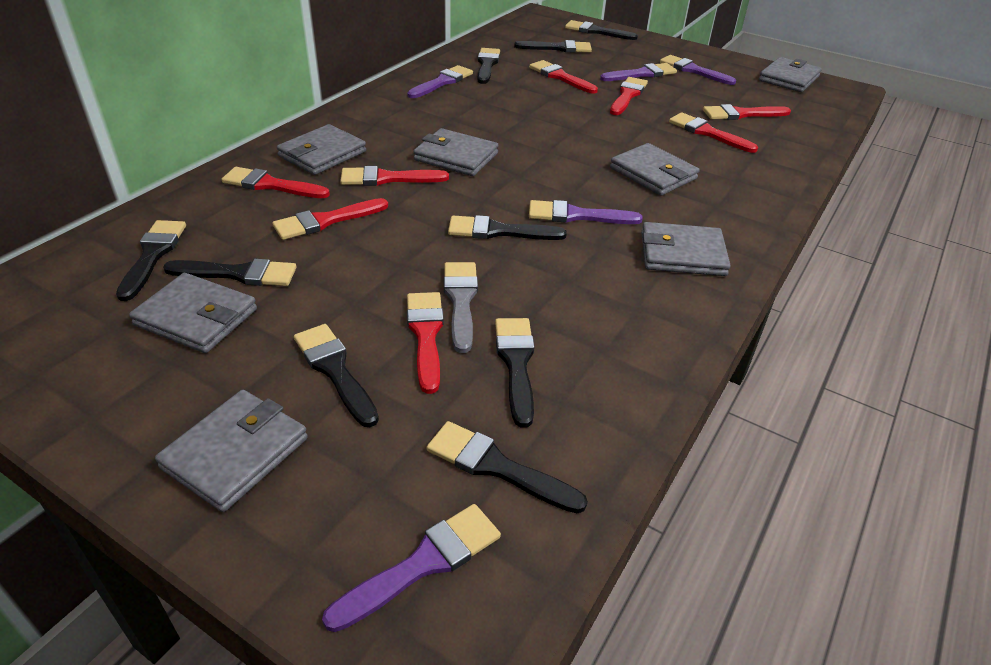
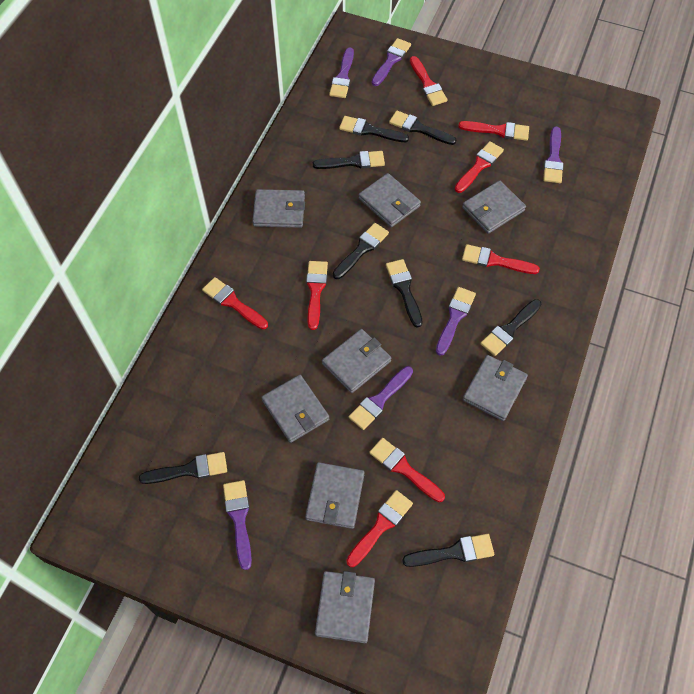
black brush: [116,220,186,301] [163,259,296,286] [294,324,379,427] [427,421,588,513] [448,215,567,240] [477,48,500,84] [495,318,535,428] [514,40,592,53] [565,20,638,40] = 9 -> [139,452,227,484] [313,151,385,169] [333,223,389,279] [339,116,409,142] [386,259,423,328] [389,111,457,145] [402,534,494,567] [480,299,542,356] = 8
grey brush: [444,262,478,353] = 1 -> none = 0
grey wallet: [129,273,257,353] [155,390,308,512] [277,124,366,175] [413,128,499,176] [610,143,700,195] [641,222,731,276] [759,57,822,92] = 7 -> [252,189,305,228] [261,375,329,443] [305,462,365,529] [315,571,375,643] [322,329,392,393] [359,173,421,227] [462,180,526,234] [462,355,528,421] = 8
purple brush: [322,504,501,632] [407,65,473,98] [529,200,643,224] [600,63,677,81] [660,55,736,85] = 5 -> [223,480,252,570] [329,48,354,98] [349,366,413,430] [372,38,411,86] [436,287,476,356] [543,126,564,183] = 6

